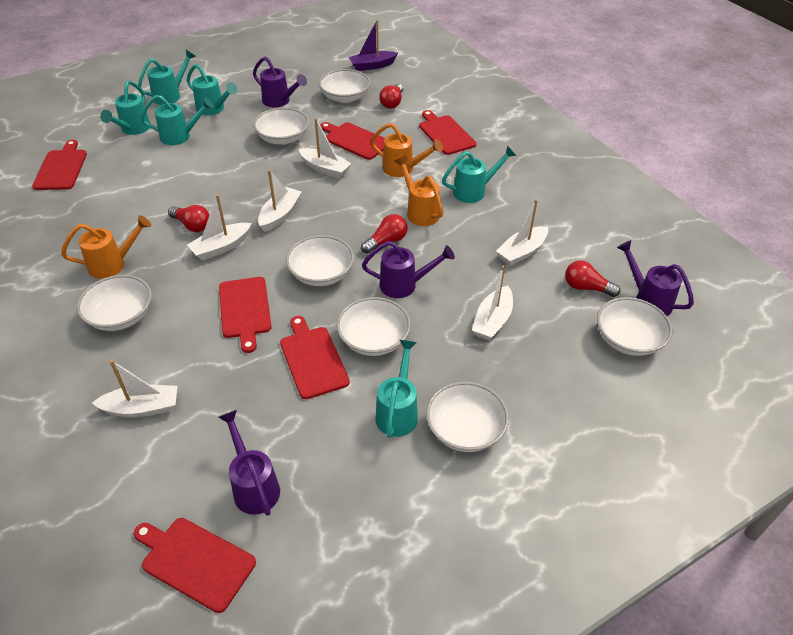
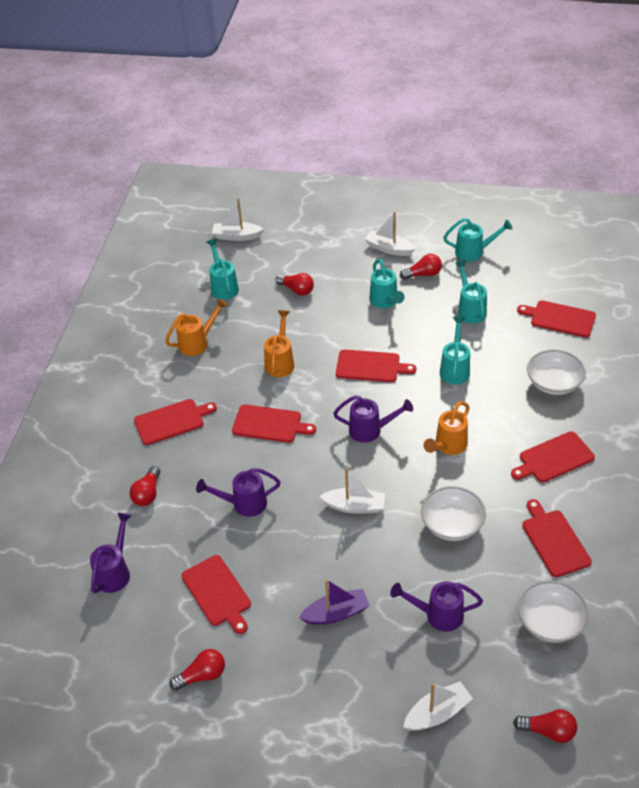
red cutting board: [32,140,87,190] [134,518,256,613] [219,277,271,353] [280,316,350,399] [320,122,385,160] [419,110,477,155] = 6 -> [134,399,217,445] [181,555,251,634] [232,404,316,443] [336,349,416,382] [511,431,595,483] [517,300,596,338] [522,499,592,577] = 7
red light bulb: [168,205,209,232] [361,214,407,253] [379,84,403,109] [565,260,621,297] = 4 -> [130,466,160,506] [169,649,225,691] [275,273,314,296] [400,254,442,280] [513,709,577,743] = 5
turquoise watering can: [100,81,151,135] [138,50,196,105] [140,95,214,145] [186,64,238,115] [375,340,418,438] [442,146,517,203] = 6 -> [207,239,239,300] [370,259,405,308] [440,317,470,384] [443,218,513,262] [455,260,487,324] = 5
white boat: [92,360,178,418] [187,194,251,260] [258,170,301,232] [299,118,351,178] [472,266,513,341] [496,199,548,266] = 6 -> [212,198,264,241] [319,468,385,514] [365,211,415,256] [403,682,473,731] = 4
white bowl: [77,275,152,331] [253,108,309,145] [286,235,354,286] [319,69,370,103] [337,297,411,356] [426,382,509,452] [597,297,672,356] = 7 -> [421,486,486,541] [518,580,589,643] [527,350,586,395] = 3

